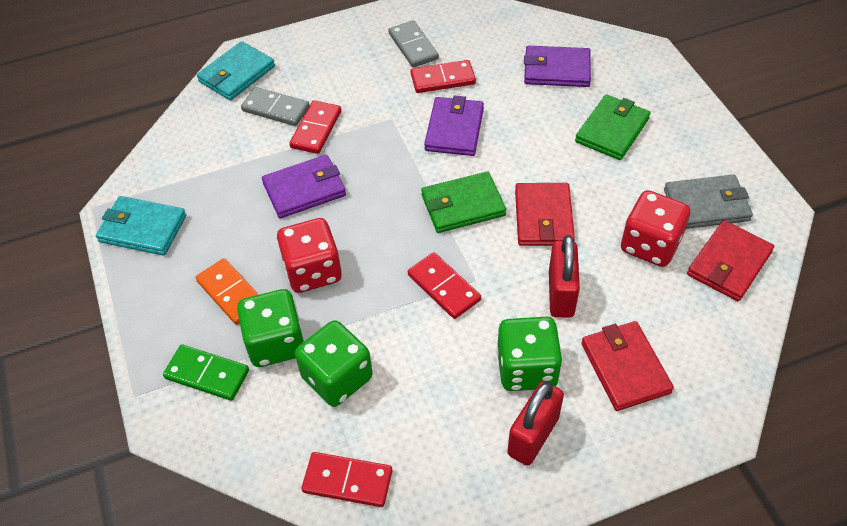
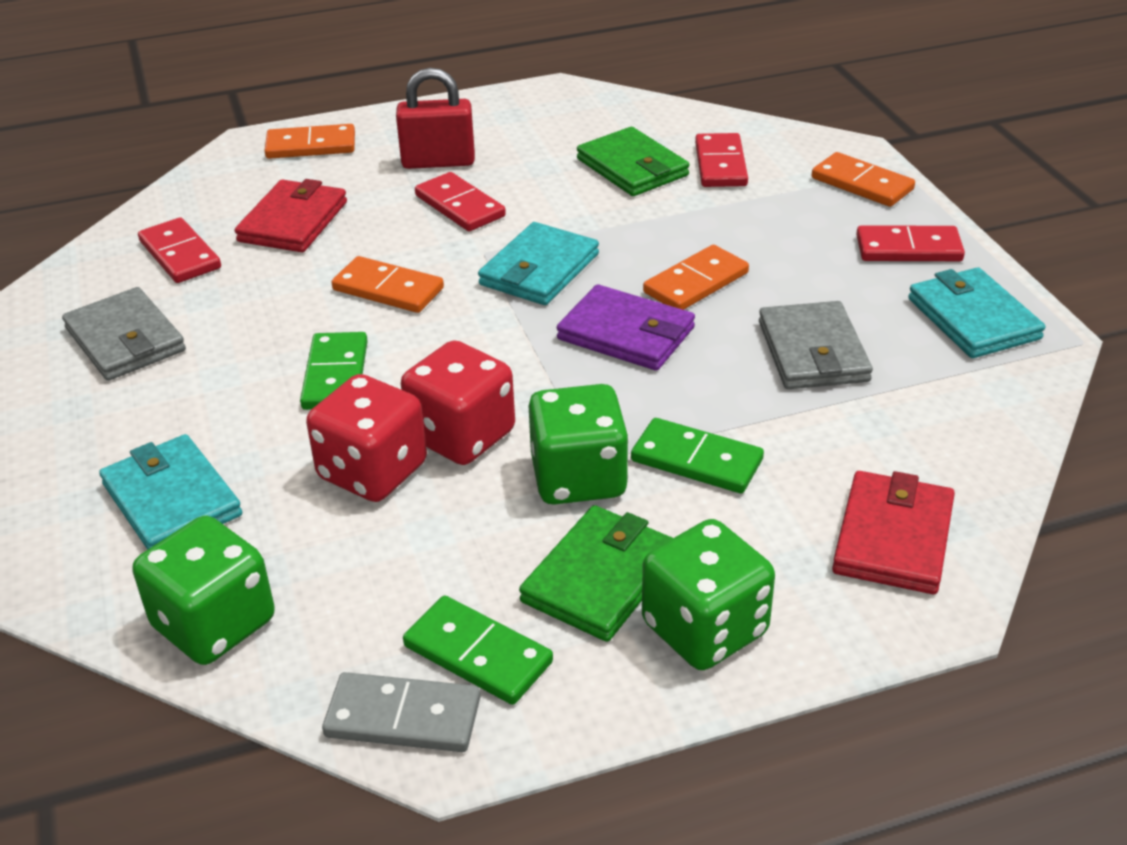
green domino: [163,345,249,401] = 1 -> [300,332,368,410] [403,596,553,705] [631,418,764,493] = 3
grey domino: [241,87,310,126] [388,20,439,67] = 2 -> [322,672,480,752] = 1
grey wallet: [664,174,753,229] = 1 -> [62,287,186,381] [759,301,873,389] = 2
orange domino: [196,258,259,325] = 1 -> [265,124,355,159] [332,256,444,313] [643,245,749,310] [812,152,915,207] = 4
purple wallet: [262,155,346,218] [424,96,484,156] [524,46,591,87] = 3 -> [557,284,695,371] = 1
red padlock: [507,381,564,466] [549,235,580,318] = 2 -> [396,68,475,169] = 1
red wallet: [515,183,575,246] [581,321,674,411] [687,220,774,301] = 3 -> [235,179,347,252] [832,471,955,594] = 2
turquoise wallet: [96,196,186,256] [197,41,275,100] = 2 -> [99,434,242,550] [478,222,599,305] [908,267,1045,358] = 3

